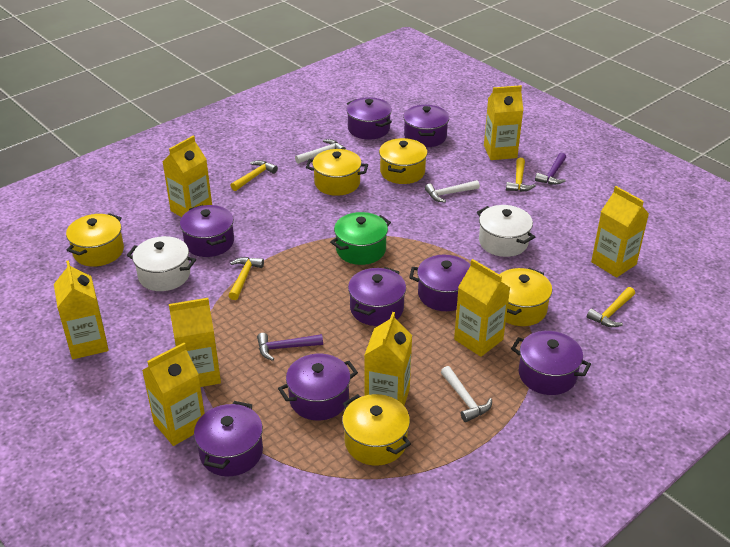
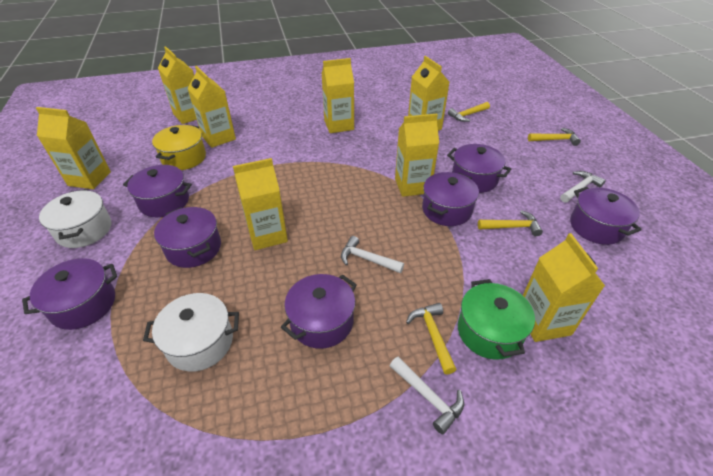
purple hammer: [257,333,323,361] [535,152,566,185] = 2 -> none = 0
purple pot: [180,205,234,257] [194,401,263,476] [278,354,358,420] [346,97,392,140] [348,267,406,326] [403,105,449,147] [409,255,471,311] [511,331,591,395] = 8 -> [22,258,117,330] [123,165,192,217] [154,207,221,268] [281,274,357,349] [422,172,479,226] [447,144,511,193] [570,187,642,245] = 7
yellow pot: [66,213,124,267] [306,149,368,196] [342,394,411,466] [379,138,428,184] [499,268,552,326] = 5 -> [152,125,206,170] = 1

